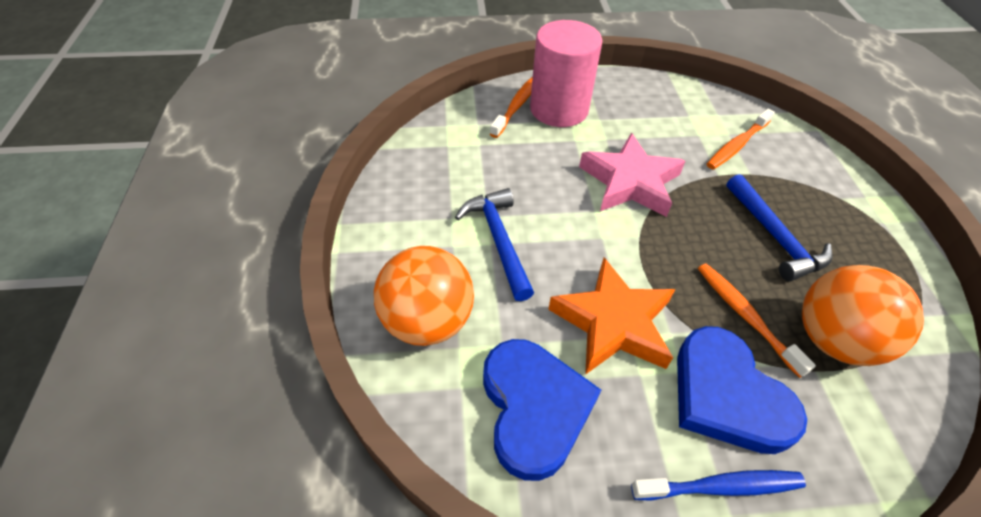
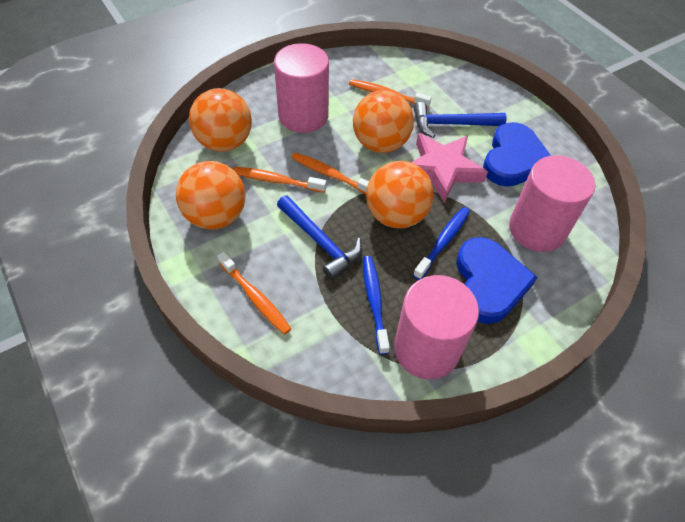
blue toothbrush: [631,470,806,501] = 1 -> [363,256,390,355] [413,207,470,280] = 2
orange ball: [374,246,474,346] [802,265,924,366] = 2 -> [176,161,246,230] [189,88,252,152] [353,90,414,153] [366,161,434,229] = 4
orange star: [548,258,675,375] = 1 -> none = 0
orange toothbrush: [490,76,533,138] [698,263,816,378] [707,109,775,169] = 3 -> [217,252,291,335] [233,167,327,193] [291,152,369,194] [349,79,432,108] = 4
pink cylinder: [530,20,603,127] = 1 -> [274,43,329,133] [394,275,479,379] [509,155,595,252] = 3

